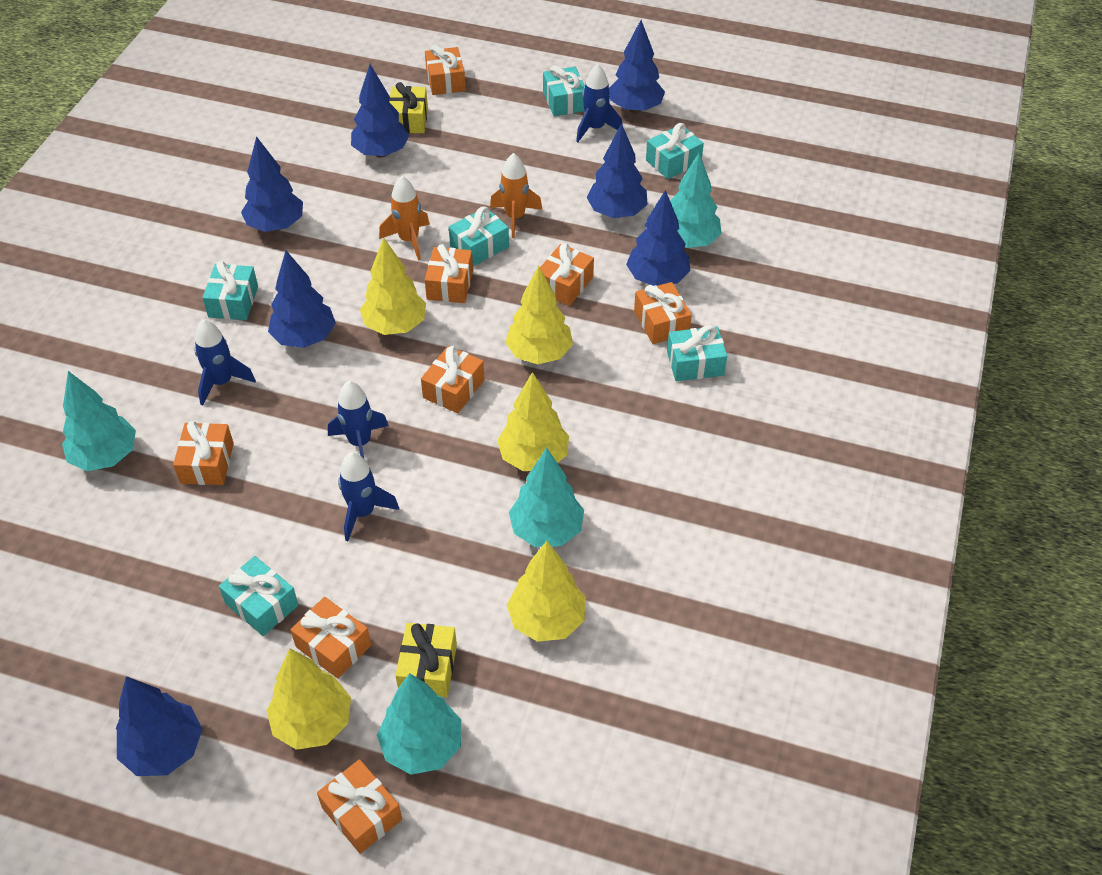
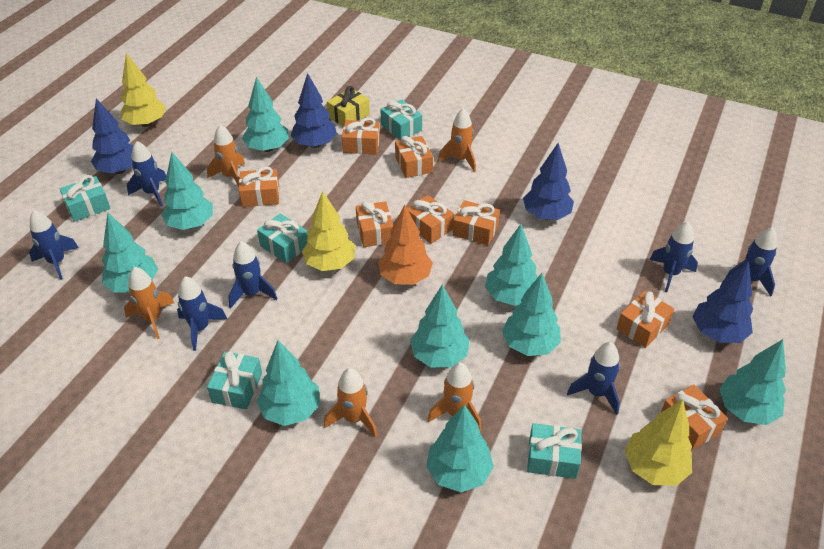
blue rocket: [194,319,256,406] [328,381,389,460] [338,452,399,541] [576,64,623,142] = 4 -> [29,210,79,280] [127,141,166,207] [177,276,227,351] [228,241,278,308] [567,342,620,415] [650,222,698,292] [725,227,777,296] = 7
blue tree: [116,676,202,776] [241,136,303,232] [268,250,336,348] [351,64,409,158] [586,123,648,218] [609,20,665,113] [626,190,691,286] = 7 -> [91,98,133,174] [291,73,337,148] [523,143,574,220] [693,261,753,343] = 4
orange rocket: [379,176,430,260] [490,153,543,238] = 2 -> [124,267,174,339] [207,125,245,187] [324,368,377,437] [427,363,481,431] [438,108,476,172] = 5
orange tree: none = 0 -> [378,205,433,285] = 1
turquoise gift: [202,261,258,320] [219,556,298,636] [449,207,509,266] [543,65,585,116] [646,123,704,179] [667,325,727,381] = 6 -> [59,175,111,222] [207,351,262,409] [257,213,308,263] [380,100,422,140] [527,423,582,479] = 5
turquoise tree: [62,371,136,471] [377,673,461,775] [509,447,584,547] [670,153,722,248] = 4 -> [102,213,158,293] [161,152,213,230] [242,77,289,152] [257,340,320,426] [410,284,469,367] [426,404,494,492] [485,224,538,306] [502,273,561,356] [719,339,786,425] = 9
yellow gift: [389,82,428,133] [395,623,457,697] = 2 -> [327,86,370,127] = 1
yellow tree: [267,648,351,750] [360,237,426,335] [497,372,569,471] [505,266,573,364] [507,541,586,642] = 5 -> [121,53,166,127] [302,191,355,271] [625,399,692,486] = 3

